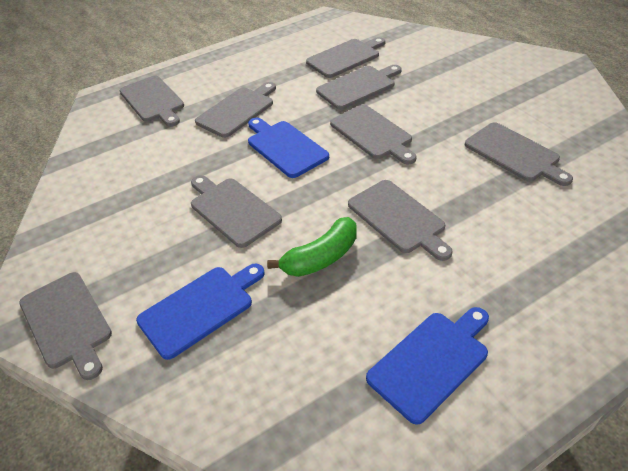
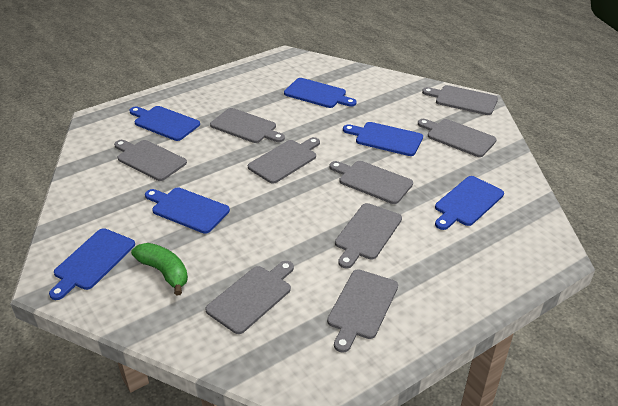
blue cutting board: [136,264,265,360] [248,118,329,178] [366,307,489,425] = 3 -> [49,228,135,300] [129,106,200,141] [145,187,230,234] [284,78,357,108] [343,122,423,156] [435,176,504,230] = 6

